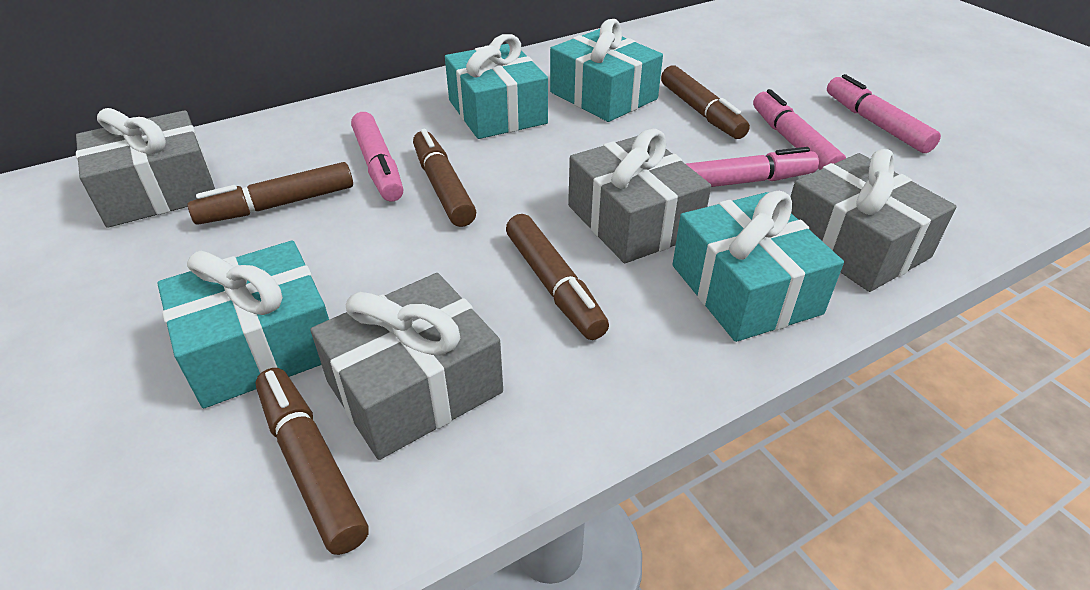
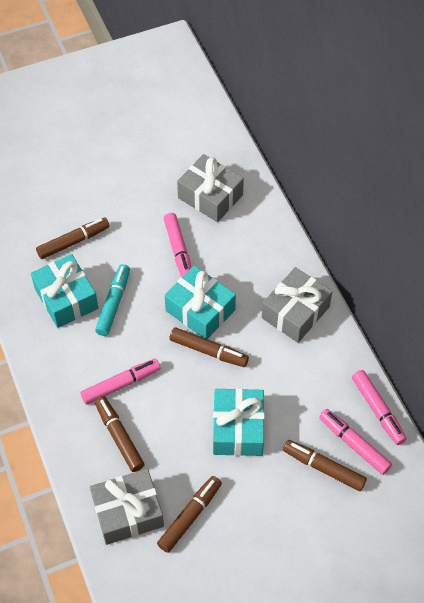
grey gift: [76,108,215,228] [311,273,503,460] [568,129,711,263] [791,149,957,292] = 4 -> [90,469,164,545] [177,154,244,222] [262,267,332,343] = 3
turquoise gift: [157,240,329,408] [445,34,548,139] [550,19,663,122] [672,191,844,342] = 4 -> [31,254,98,328] [164,265,236,339] [213,388,265,456] = 3
turquoise marker: none = 0 -> [95,264,130,336] = 1

